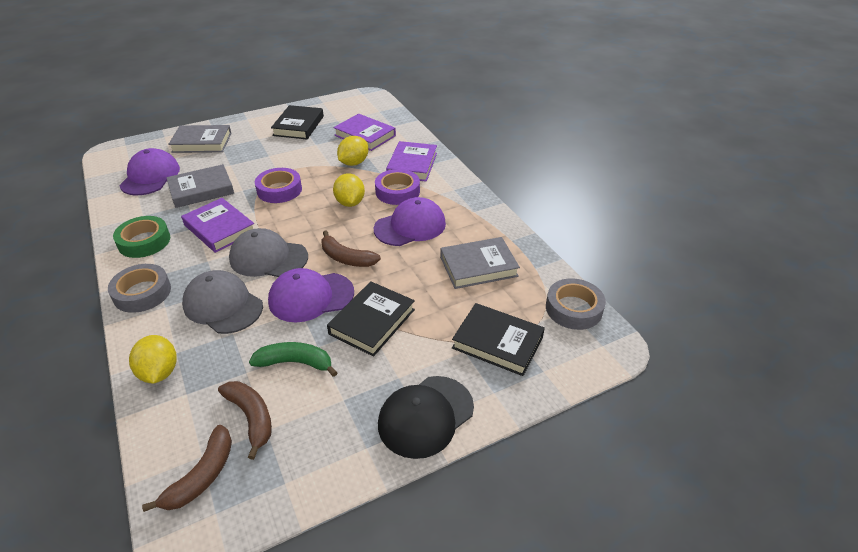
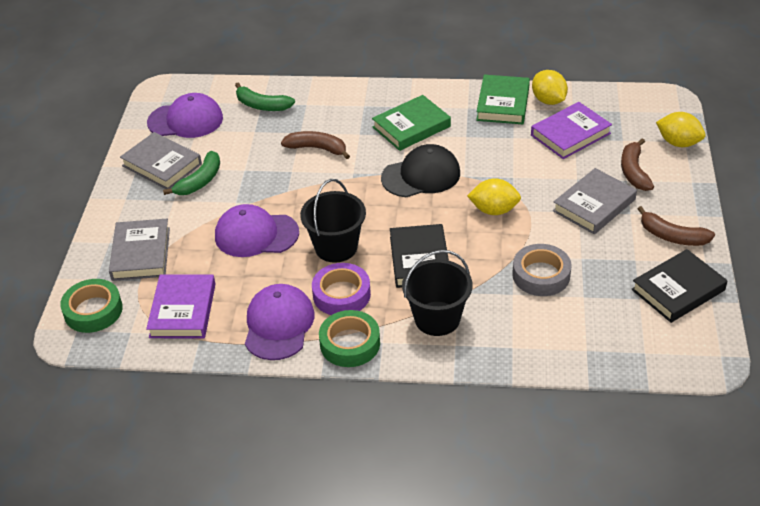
black book: [271,105,324,139] [327,282,415,357] [452,303,545,376] = 3 -> [390,224,449,288] [631,249,728,323] = 2
black bucket: none = 0 -> [300,179,366,262] [402,250,472,336] = 2
green banana: [249,342,338,377] = 1 -> [163,151,220,195] [235,83,295,111] = 2
green book: none = 0 -> [372,95,451,151] [476,75,530,124] = 2
green tape: [113,216,170,258] = 1 -> [60,279,123,333] [319,310,380,367] = 2
grey cap: [182,270,263,334] [229,228,308,277] = 2 -> none = 0
grey tape: [108,264,171,313] [546,278,606,330] = 2 -> [512,244,572,296] = 1
purple book: [181,198,254,253] [333,114,396,151] [386,141,437,182] = 3 -> [146,274,215,338] [531,102,612,159] = 2
purple tape: [255,168,302,203] [375,169,420,205] = 2 -> [312,263,371,315] = 1

